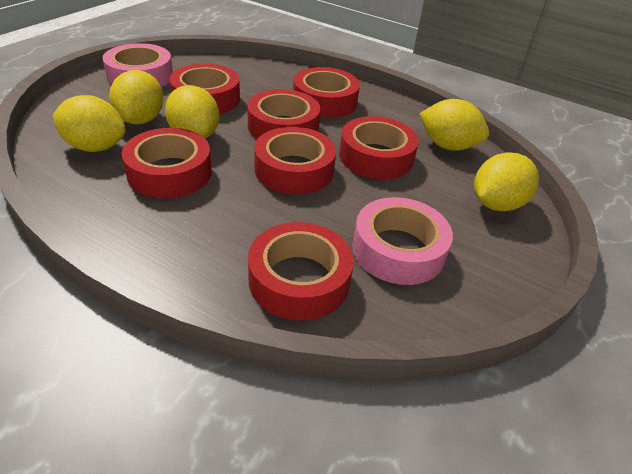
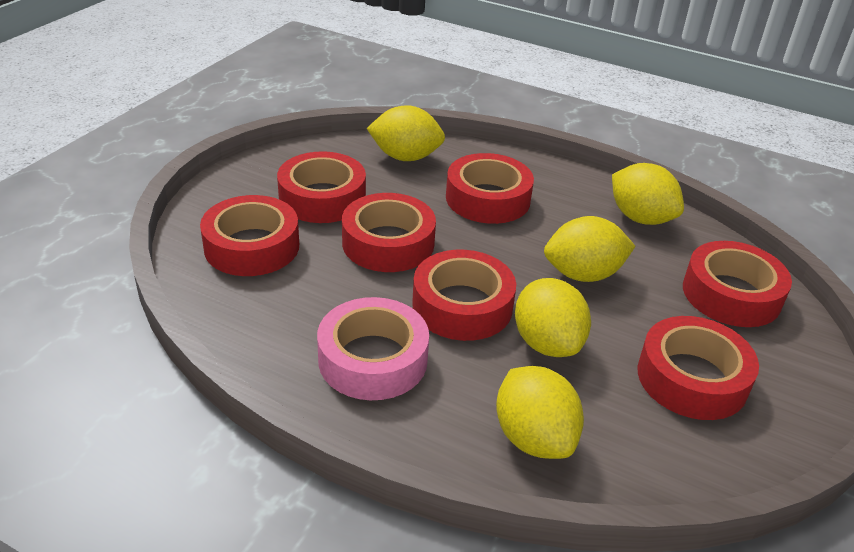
pink tape: [103,43,173,87] [352,197,453,285] = 2 -> [317,297,429,400] = 1

